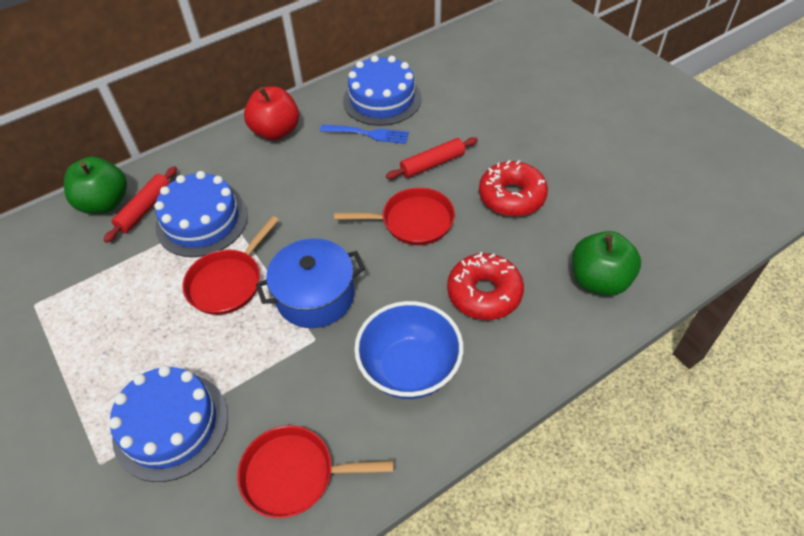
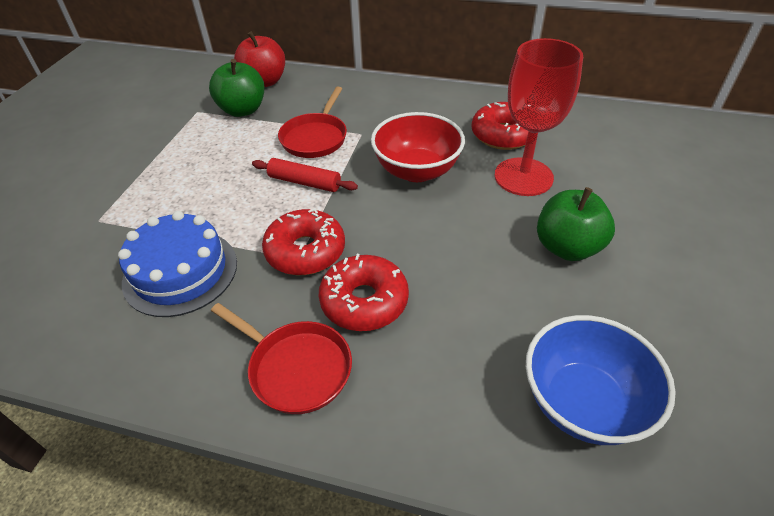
blue cake: [109,366,228,482] [154,171,248,257] [343,55,422,126] = 3 -> [118,211,237,317] = 1
blue fork: [320,124,409,144] = 1 -> none = 0
blue pot: [256,238,365,328] = 1 -> none = 0
red bowl: none = 0 -> [371,112,465,182] = 1
red donut: [447,252,524,320] [479,160,548,217] = 2 -> [262,208,345,275] [319,254,409,331] [471,102,528,150] = 3
red goblet: none = 0 -> [495,38,583,196] = 1
red pan: [182,216,279,315] [237,425,394,518] [334,187,455,245] = 3 -> [211,303,352,414] [278,87,347,158] = 2
red rolling pin: [104,166,177,243] [386,137,478,179] = 2 -> [252,158,358,192] = 1

